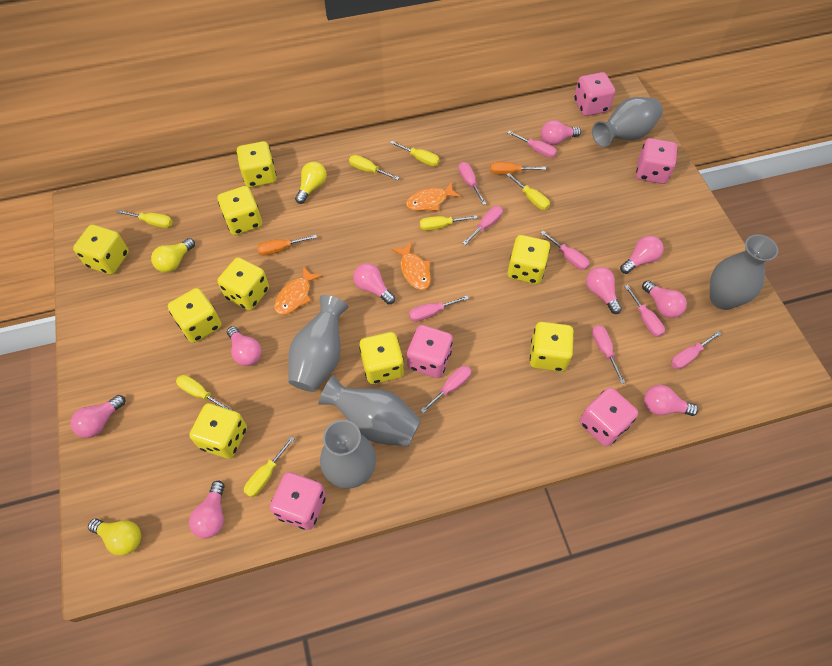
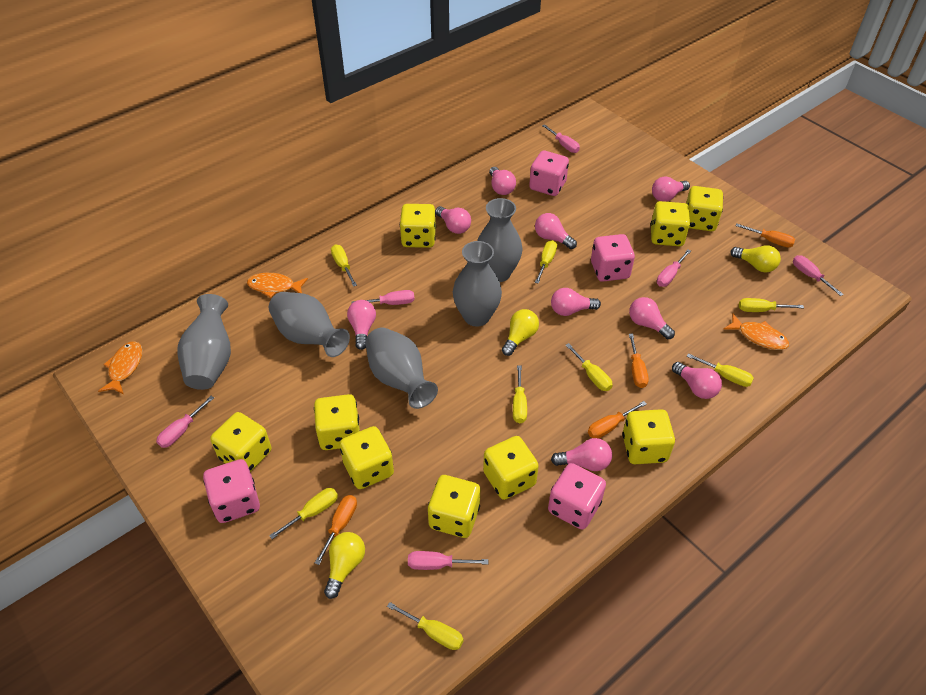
orange screwdriver: [257,235,317,256] [490,162,546,174] = 2 -> [315,495,357,565] [588,401,646,438] [629,334,649,388] [736,224,795,247] = 4
pink dice: [270,472,326,530] [407,325,453,378] [574,72,615,116] [580,387,638,447] [636,138,677,184] = 5 -> [203,459,260,523] [529,151,569,196] [548,463,606,530] [591,234,635,282] = 4
pink screwdriver: [409,296,469,322] [420,366,471,413] [458,162,486,205] [463,206,503,245] [507,131,557,158] [541,231,590,270] [592,325,625,384] [624,285,665,337] [671,331,721,369] = 9 -> [156,396,214,448] [351,290,415,305] [408,551,488,570] [542,124,580,153] [657,249,691,287] [793,255,844,296] = 6
yellow screwdriver: [116,210,173,228] [176,375,233,410] [244,436,295,497] [349,155,399,180] [390,141,440,166] [420,215,478,231] [506,173,550,210] = 7 -> [269,488,338,539] [331,244,357,287] [387,602,464,650] [513,365,527,423] [535,240,557,284] [565,343,613,391] [687,353,754,387] [739,298,804,312] = 8

